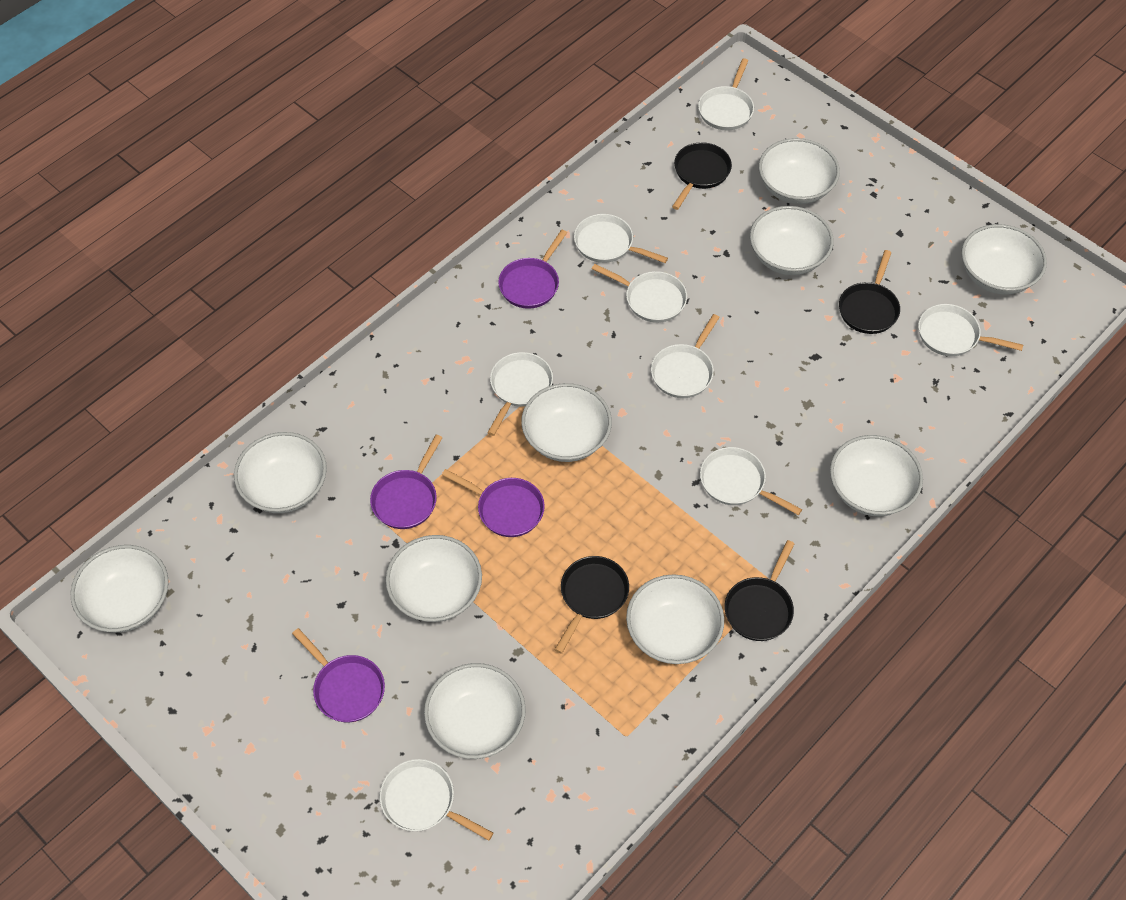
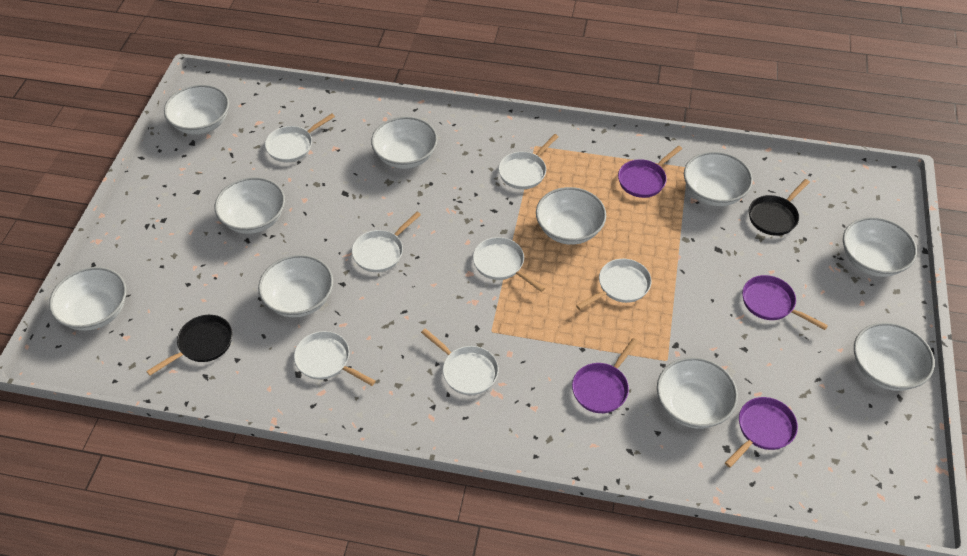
black pan: [555,556,629,654] [672,142,732,210] [724,540,795,641] [839,250,900,334] = 4 -> [146,315,232,376] [749,179,810,236] = 2
white pan: [380,759,493,841] [487,352,553,436] [574,214,668,263] [592,264,687,323] [651,314,720,398] [698,58,754,130] [700,447,802,515] [918,304,1023,356] = 8 -> [265,114,335,162] [294,331,376,386] [352,212,421,272] [421,328,499,395] [473,237,545,292] [498,134,558,189] [576,259,652,310] = 7

